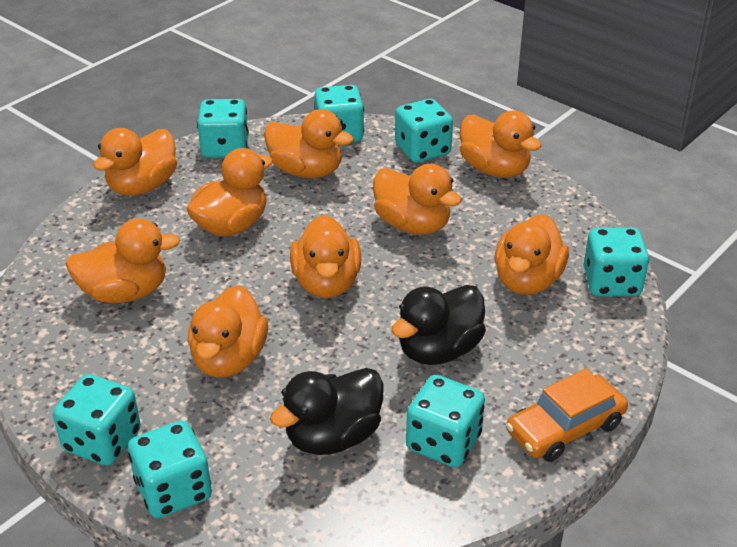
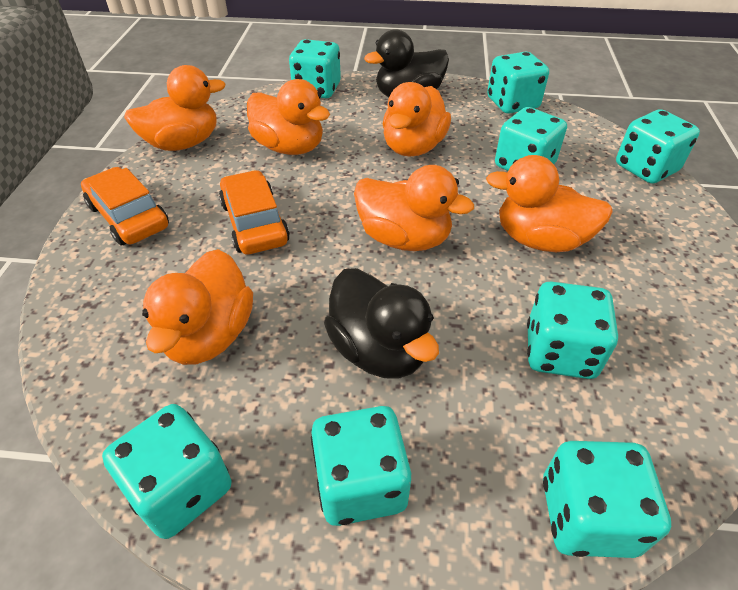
orange car: [506,368,628,462] = 1 -> [81,167,169,245] [219,170,290,255] = 2
orange duck: [65,218,180,303] [93,128,177,196] [187,148,273,236] [188,285,268,378] [264,109,354,178] [290,215,361,298] [373,164,462,235] [460,110,541,178] [495,214,569,295] = 9 -> [124,65,226,151] [142,249,253,365] [247,79,330,155] [354,165,474,251] [383,82,451,157] [486,155,613,252] = 6
turquoise dice: [53,374,141,466] [128,421,212,518] [197,99,249,158] [314,85,364,142] [395,99,453,163] [406,375,485,468] [583,228,649,297] = 7 -> [102,404,232,539] [289,39,341,98] [311,406,411,526] [487,51,549,114] [495,107,567,171] [527,282,618,379] [543,441,671,558] [616,109,700,184] = 8

